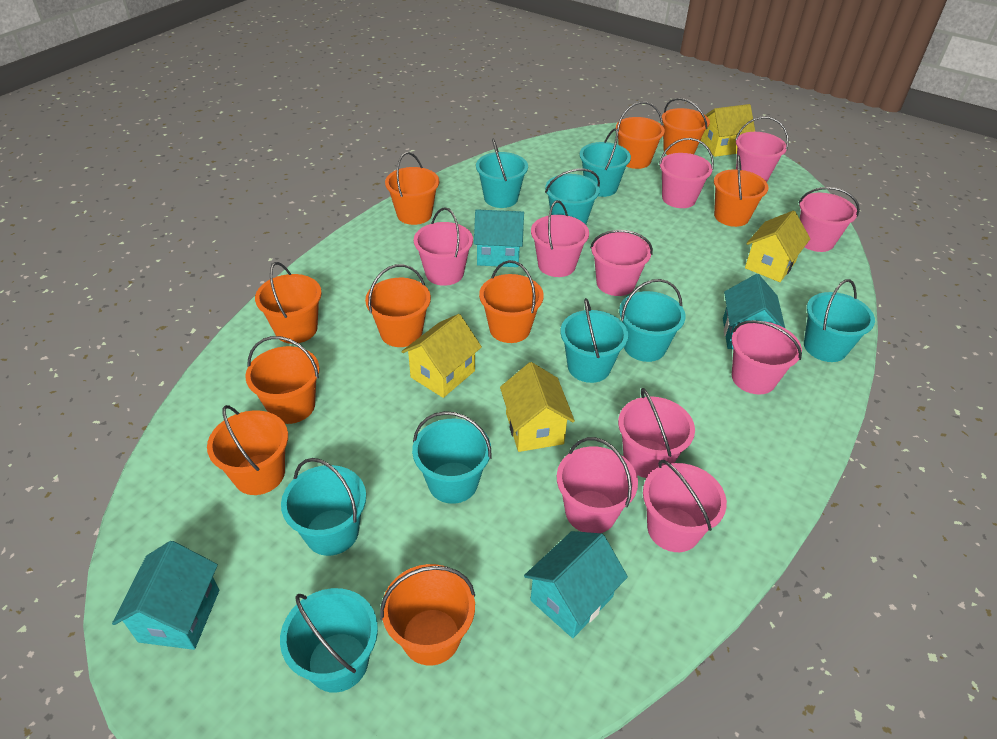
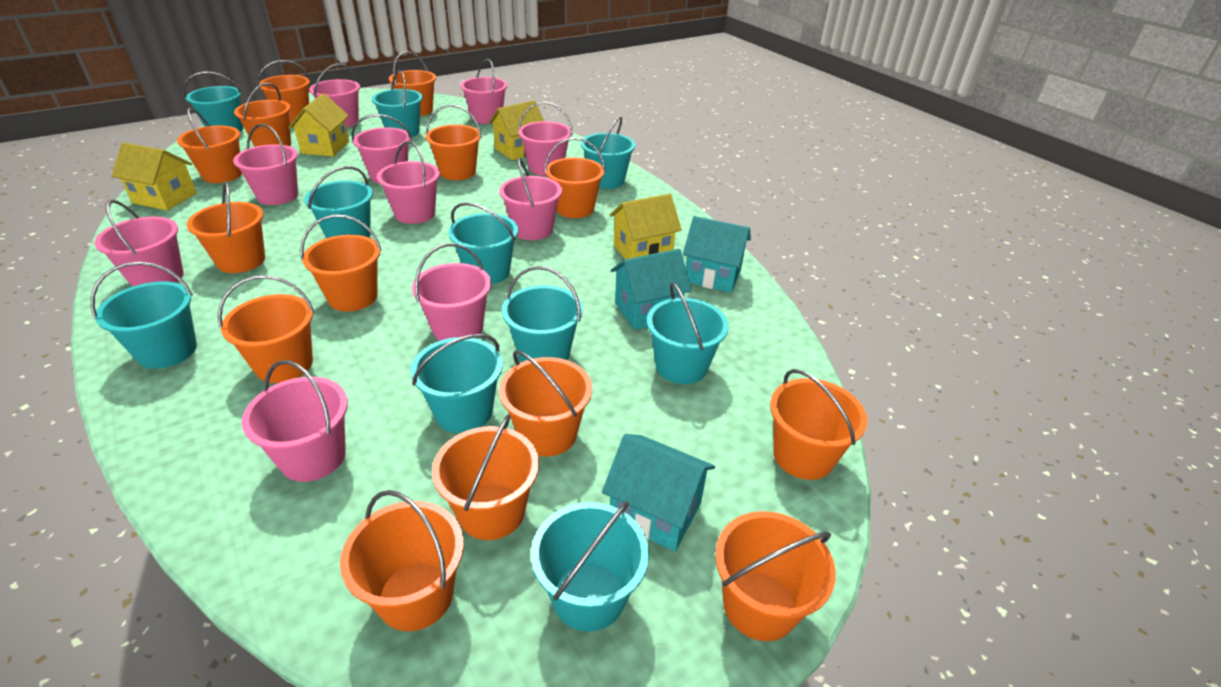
orange bucket: [207,405,288,495] [245,336,320,424] [255,262,322,344] [365,264,431,347] [380,564,475,666] [385,152,439,225] [479,260,544,343] [616,102,665,169] [662,98,710,155] [714,155,768,227] = 10 -> [177,108,242,183] [187,181,265,273] [218,275,315,383] [234,82,291,147] [257,60,310,123] [300,214,382,312] [340,490,464,631] [389,51,436,116] [426,105,482,180] [432,415,539,540] [499,350,592,456] [544,137,605,218] [715,511,836,641] [770,369,868,480] = 14
turquoise bucket: [280,588,378,693] [281,458,366,556] [412,411,492,504] [476,138,528,208] [545,169,600,225] [560,298,628,383] [579,128,631,197] [619,279,686,362] [804,279,875,362] = 9 -> [91,262,197,369] [184,71,244,132] [304,166,373,238] [372,70,423,137] [410,334,503,433] [448,202,518,284] [502,266,583,362] [531,501,649,632] [581,116,635,189] [647,282,729,384] = 10
turquoise house: [112,541,219,650] [474,209,524,267] [524,531,628,638] [723,274,785,349] = 4 -> [602,434,715,551] [611,249,692,330] [683,216,751,293] = 3

